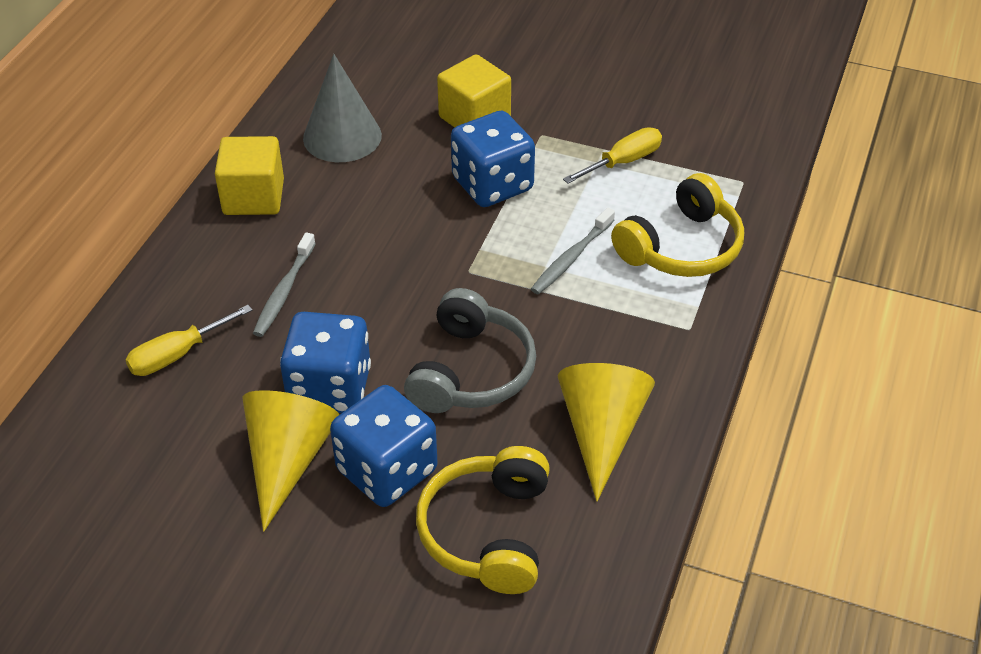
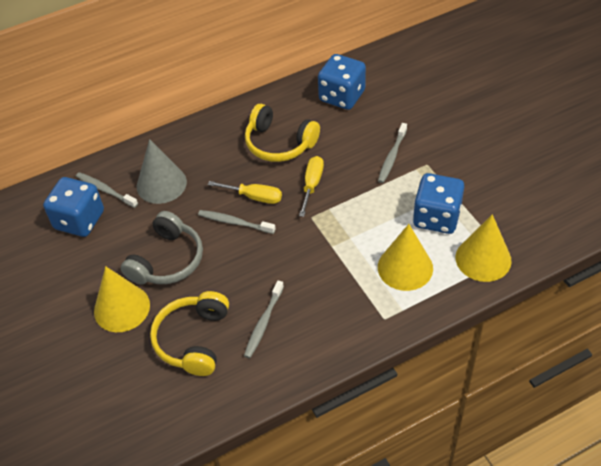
grey toothbrush: [253,232,316,337] [531,207,615,295] = 2 -> [76,172,138,208] [198,210,276,234] [244,281,284,358] [378,123,407,183] = 4
yellow cone: [243,390,339,532] [558,363,655,501] = 2 -> [94,266,150,332] [378,224,433,291] [456,214,512,282] = 3
yellow cube: [215,136,284,215] [437,54,511,128] = 2 -> none = 0

